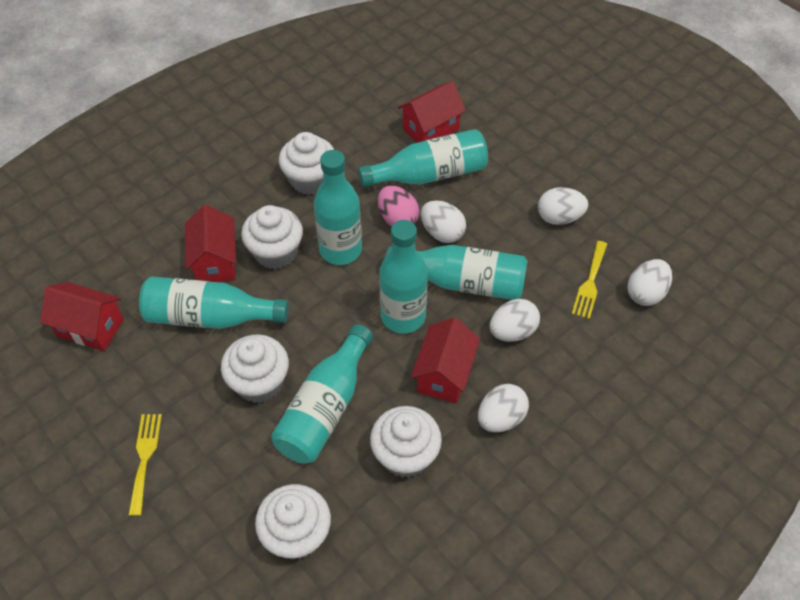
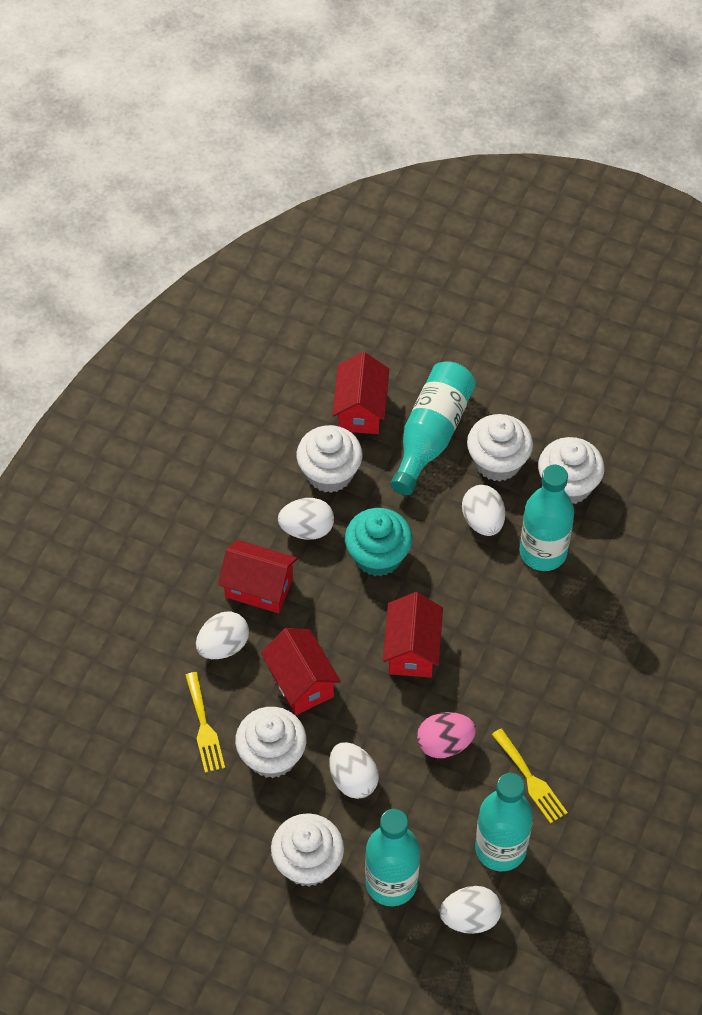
turquoise bottle: [139,276,289,329] [271,324,373,464] [314,150,362,265] [358,129,488,188] [379,220,428,334] [386,245,527,300] = 6 -> [365,809,420,906] [390,361,476,495] [475,773,533,871] [520,465,574,571] = 4
turquoise cupcake: none = 0 -> [345,508,412,577] = 1

